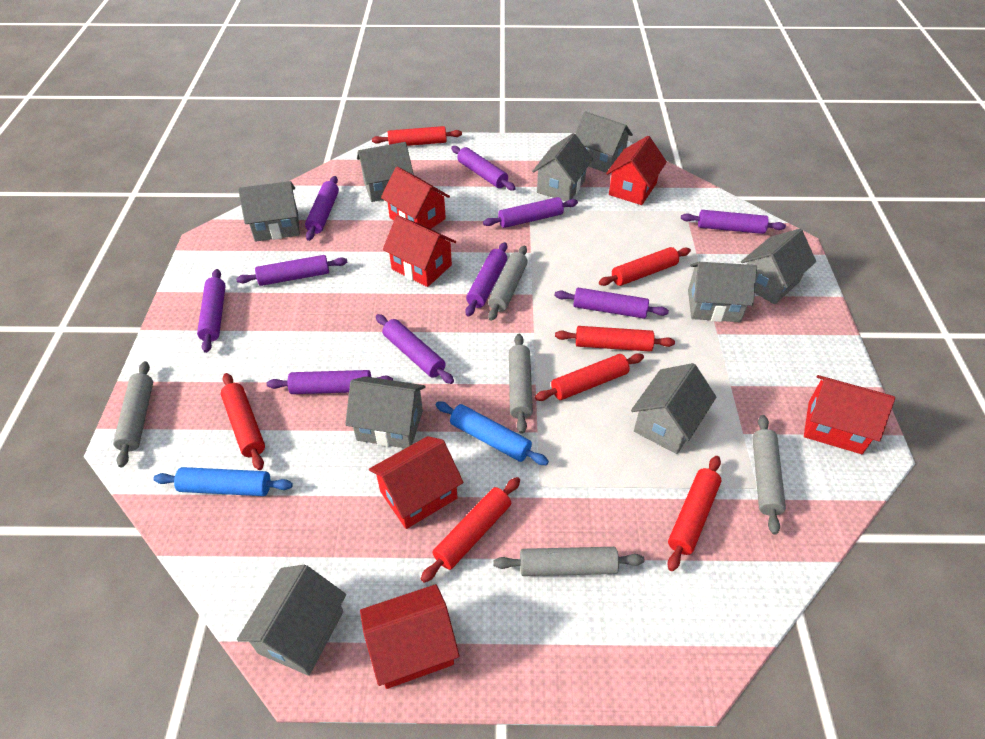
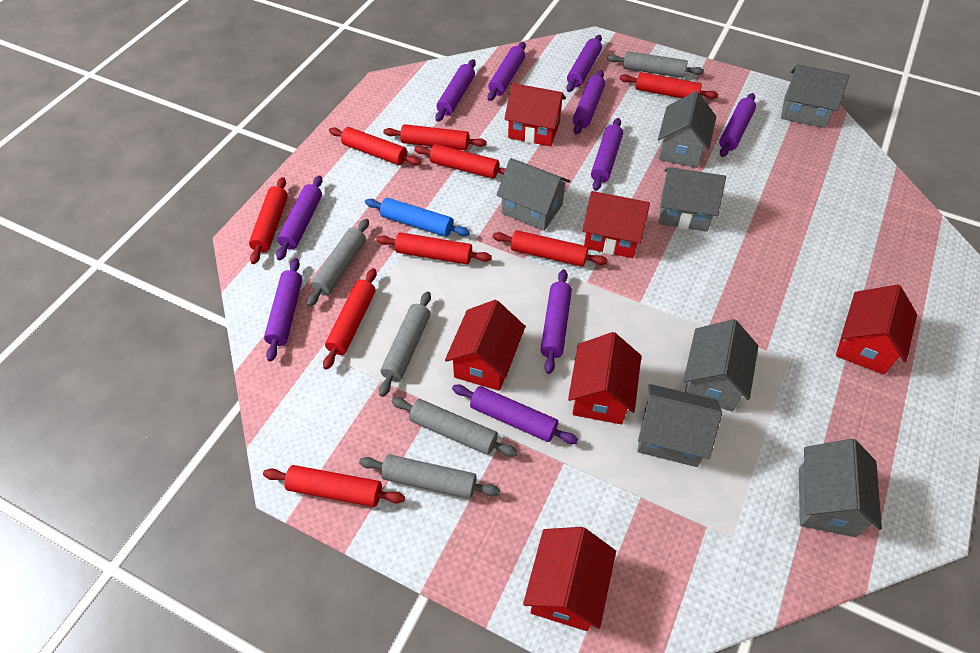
blue rolling pin: [153,467,293,496] [436,401,549,465] = 2 -> [365,198,470,237] = 1
grey house: [237,565,346,676] [238,181,300,242] [345,376,426,448] [357,142,414,202] [532,133,593,201] [575,111,633,173] [631,363,716,454] [688,262,757,322] [741,229,816,305] = 9 -> [497,158,570,231] [637,384,722,467] [658,91,716,168] [658,167,726,232] [684,319,758,412] [781,64,849,128] [799,439,882,537] = 7
red rolling pin: [221,373,265,470] [372,126,462,146] [421,477,520,583] [535,353,644,401] [555,326,675,351] [599,247,691,286] [667,456,721,571] = 7 -> [249,177,288,264] [263,465,405,507] [323,268,377,370] [329,127,421,165] [376,232,492,264] [384,124,487,150] [414,144,506,179] [492,230,608,267] [619,72,718,99] = 9

